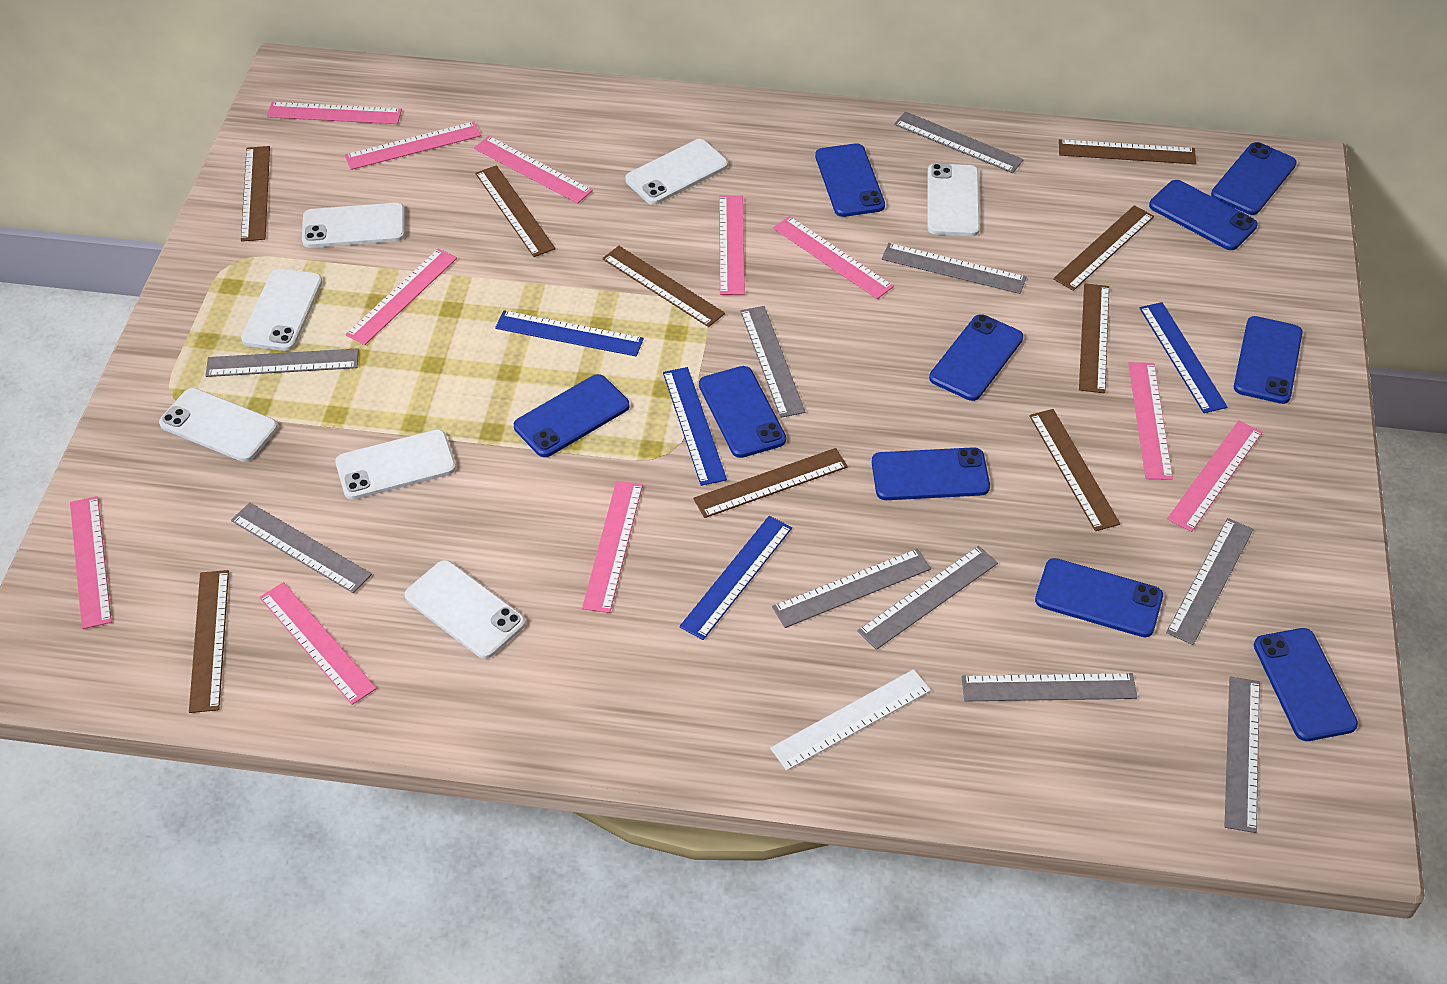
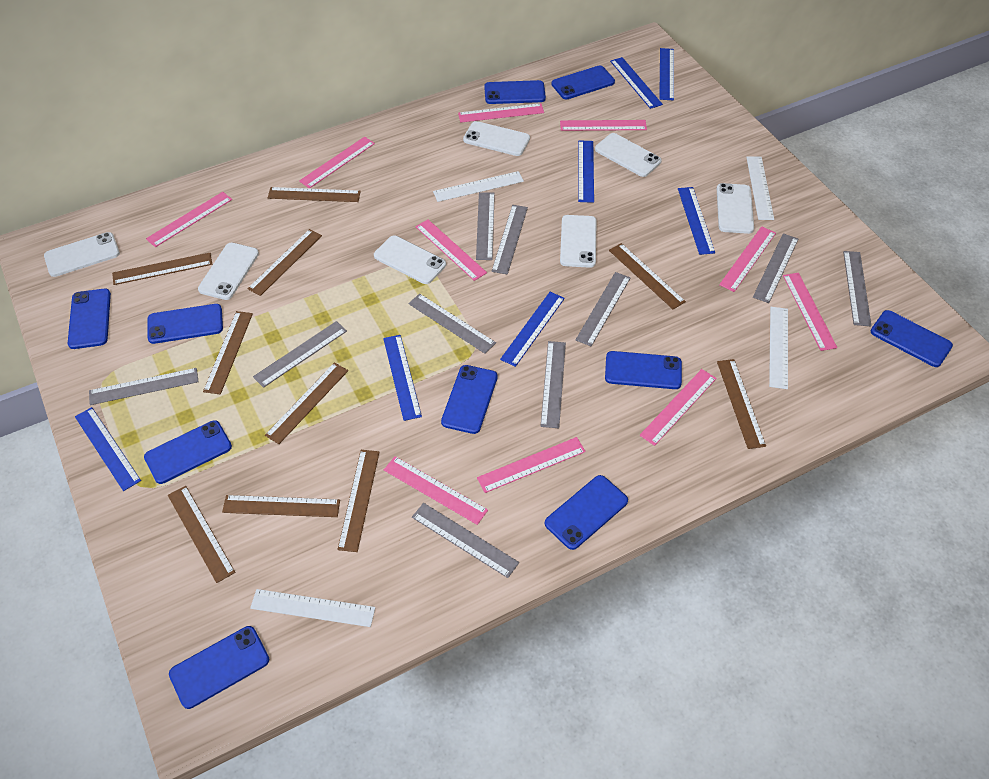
blue ruler: [495,310,644,356] [663,367,727,486] [679,516,792,640] [1140,302,1228,413] = 4 -> [75,407,141,491] [383,335,422,421] [500,292,565,367] [578,140,594,203] [610,57,663,109] [659,48,674,101] [678,187,715,255] = 7
brown ruler: [189,570,229,713] [241,146,270,242] [475,165,556,257] [602,246,725,327] [693,448,848,518] [1029,409,1120,531] [1053,205,1154,291] [1059,139,1196,164] [1079,283,1109,393] = 9 -> [112,253,212,285] [168,486,235,583] [203,311,253,395] [222,495,340,517] [247,229,322,296] [265,362,348,444] [268,187,361,202] [337,450,379,552] [609,243,686,309] [717,359,766,449] = 10
pink ruler: [70,496,112,629] [260,582,377,705] [267,102,402,124] [345,121,481,170] [345,248,457,345] [474,136,593,204] [582,481,643,613] [719,195,745,295] [773,216,894,299] [1128,362,1173,480] [1167,420,1263,532] = 11 -> [146,192,232,247] [299,137,375,188] [384,456,488,525] [415,220,487,281] [458,103,544,123] [477,437,586,493] [560,120,647,131] [640,369,717,446] [719,226,776,292] [783,273,837,351] = 10
white ruler: [770,669,931,771] = 1 -> [250,589,375,627] [433,171,524,202] [746,156,774,220] [769,307,788,389] = 4

